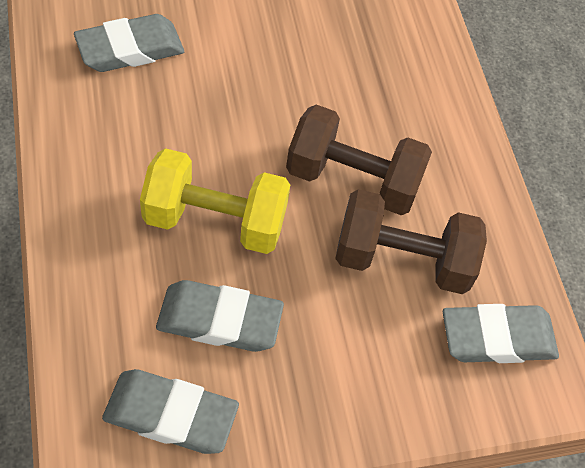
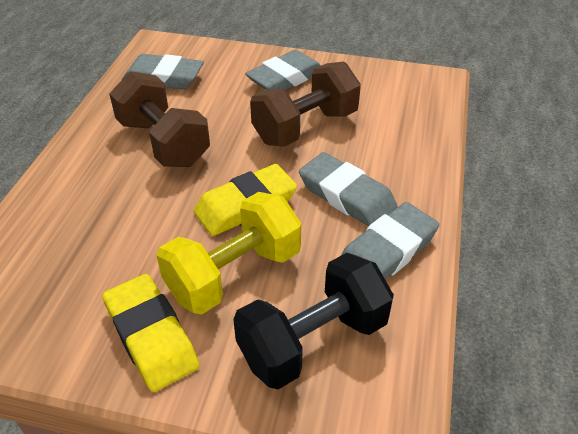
black dumbbell: none = 0 -> [233,253,394,390] = 1
yellow eraser: none = 0 -> [102,274,200,392] [194,164,297,236] = 2

